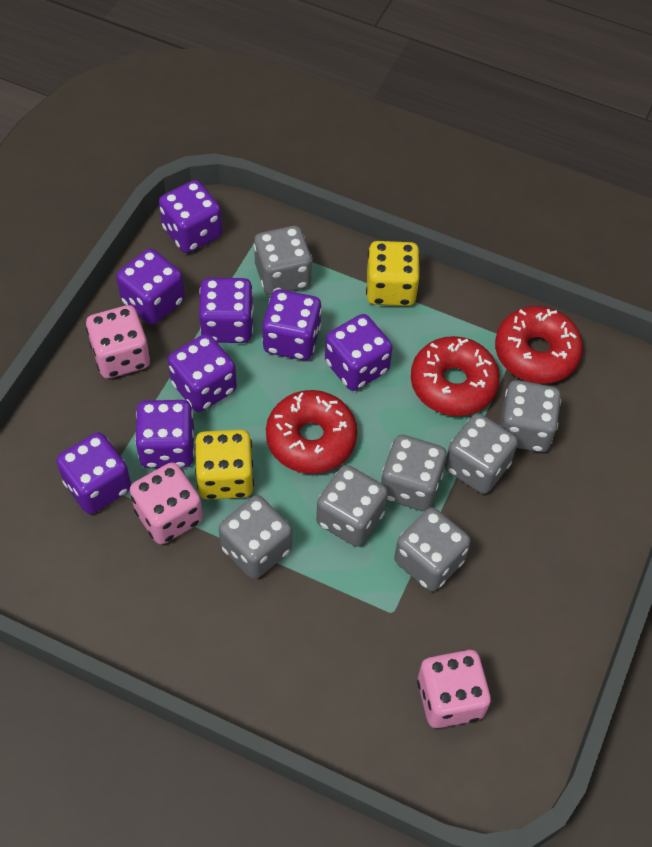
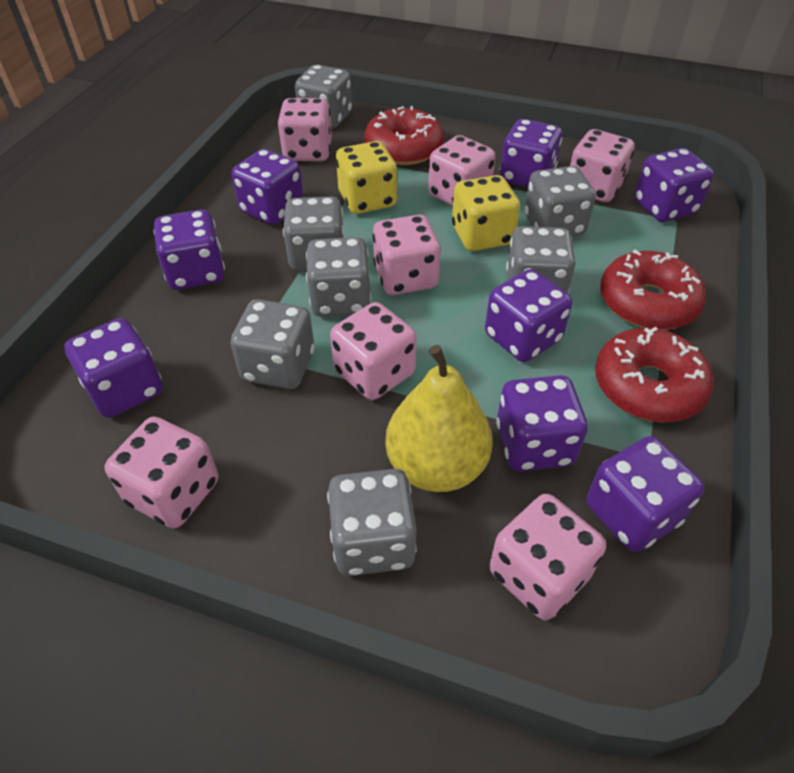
pink dice: [86,305,150,379] [130,462,203,544] [417,650,491,728] = 3 -> [105,417,218,528] [278,98,332,161] [330,302,417,400] [372,215,441,295] [428,135,496,206] [489,494,606,620] [570,129,635,202] = 7
yellow pear: none = 0 -> [385,345,493,492] = 1

